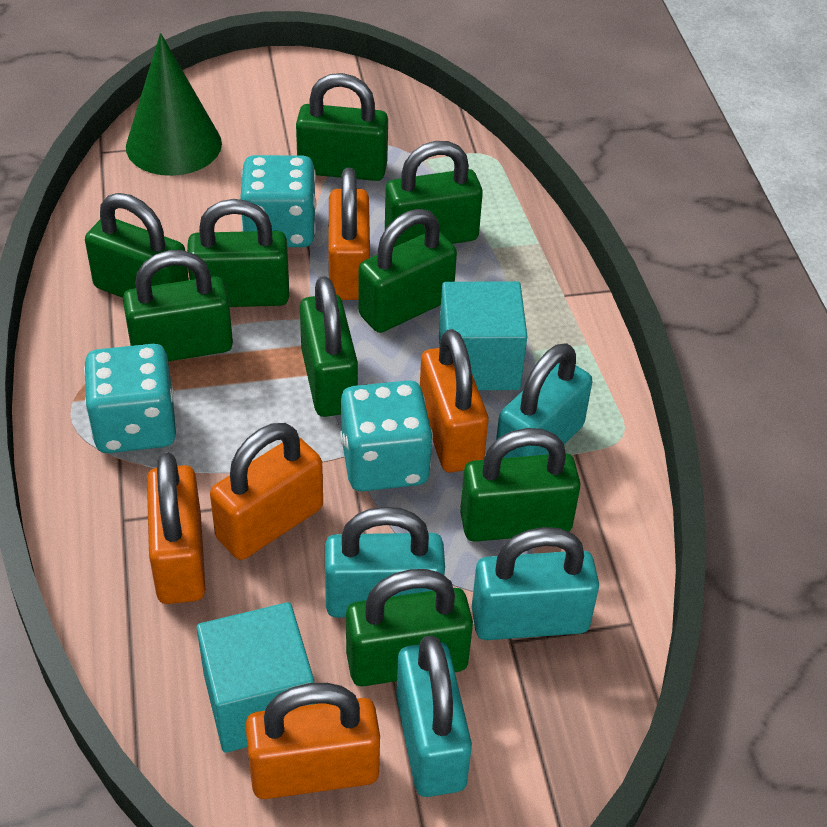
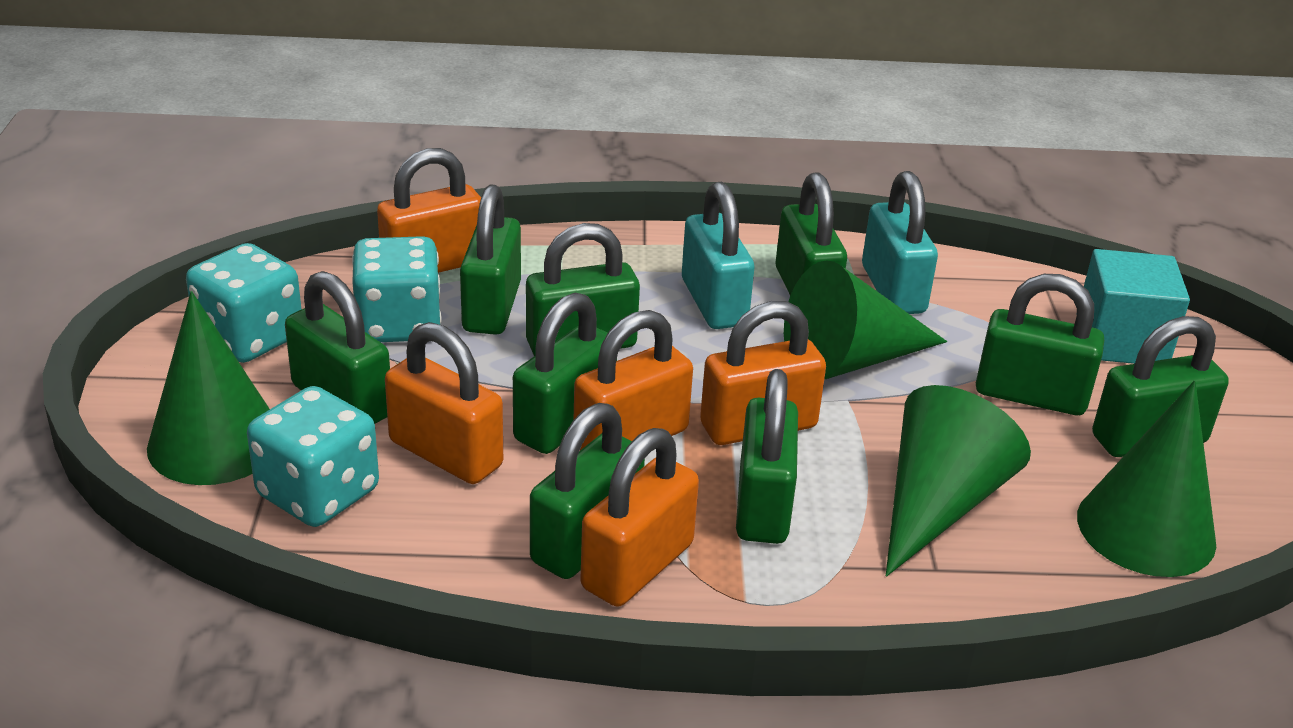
green cone: [126,33,222,176] = 1 -> [147,291,270,485] [784,260,947,380] [886,385,1031,577] [1077,380,1216,577] = 4
turquoise cube: [197,602,314,753] [439,281,528,390] = 2 -> [1084,249,1190,364] = 1
turquoise padlock: [325,506,445,618] [396,636,472,797] [472,527,599,640] [496,343,592,458] = 4 -> [682,182,755,329] [862,171,938,314] = 2

